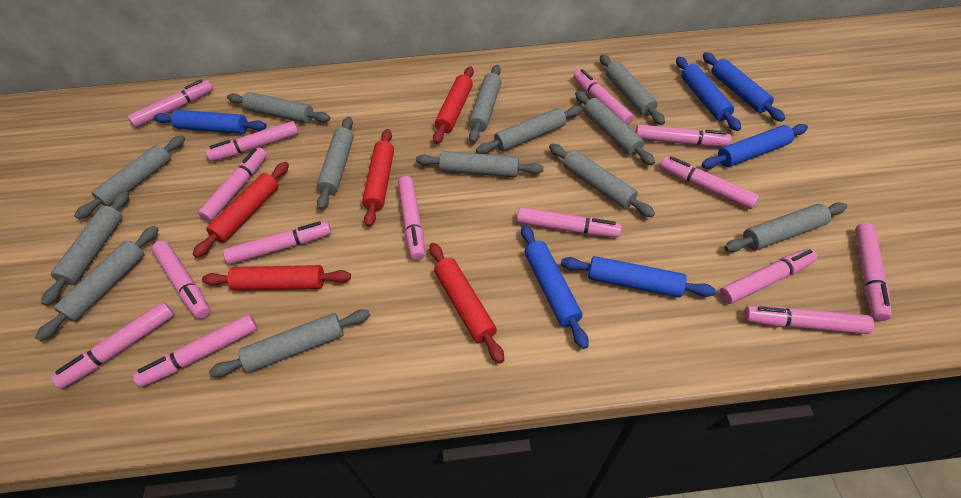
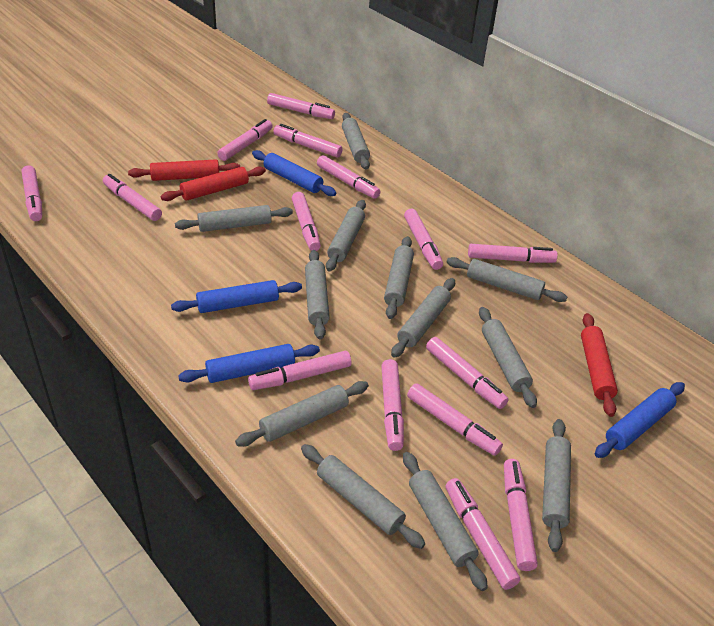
blue rolling pin: [154,110,267,134] [521,225,589,349] [561,256,716,298] [676,57,741,131] [702,124,808,169] [703,52,785,122] = 6 -> [171,280,302,313] [178,344,320,383] [252,150,336,196] [595,382,685,458] = 4
grey rolling pin: [35,226,159,341] [41,191,129,306] [74,135,185,219] [209,309,370,377] [227,92,330,123] [317,116,354,210] [416,151,544,177] [469,65,501,143] [476,106,582,154] [549,144,655,217] [575,91,655,165] [600,55,665,125] [724,202,847,252] = 13 -> [175,205,293,232] [235,381,369,447] [301,444,425,549] [305,250,330,340] [326,200,366,271] [342,113,370,170] [384,236,414,319] [391,278,455,358] [403,452,488,591] [447,257,567,302] [479,307,537,408] [542,419,571,552] = 12
red rolling pin: [193,162,289,258] [202,265,351,291] [362,129,394,227] [429,243,504,364] [433,67,474,144] = 5 -> [128,159,240,181] [161,166,266,201] [581,313,618,417] = 3

